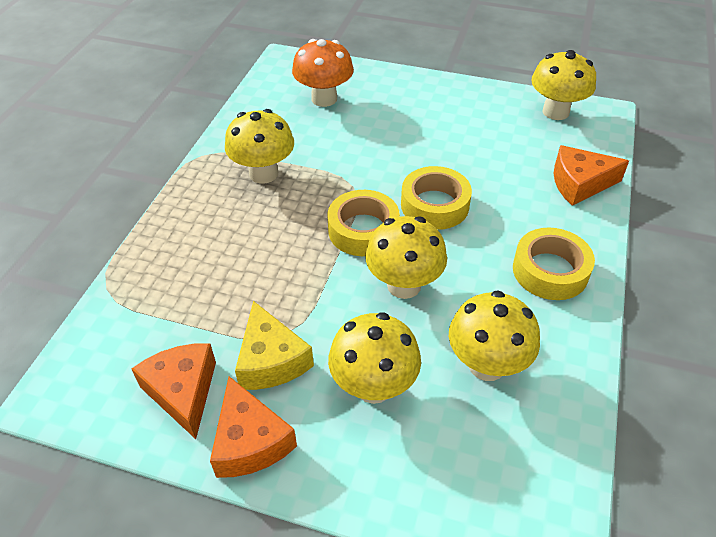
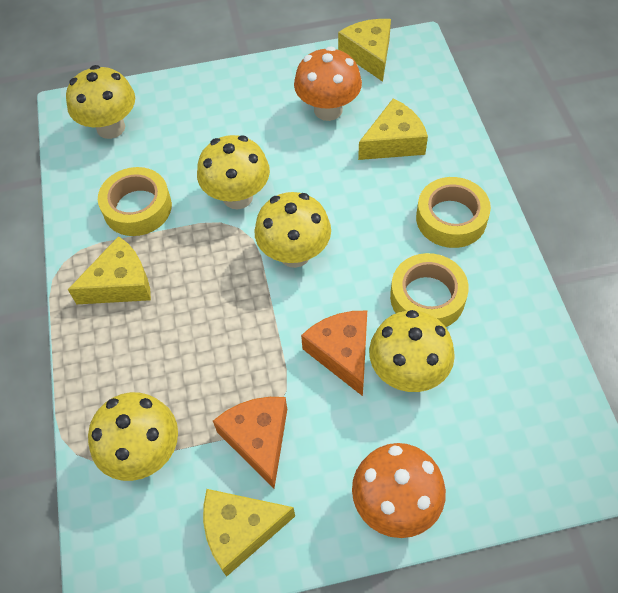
orange cheese: [131,343,216,439] [210,376,297,478] [554,145,629,206] = 3 -> [213,397,287,489] [301,311,367,396] = 2
orange mushroom: [292,39,354,107] = 1 -> [294,46,362,121] [352,443,446,538] = 2
yellow cheese: [235,301,314,390] = 1 -> [68,236,151,304] [203,489,295,577] [338,19,391,82] [358,98,428,160] = 4

